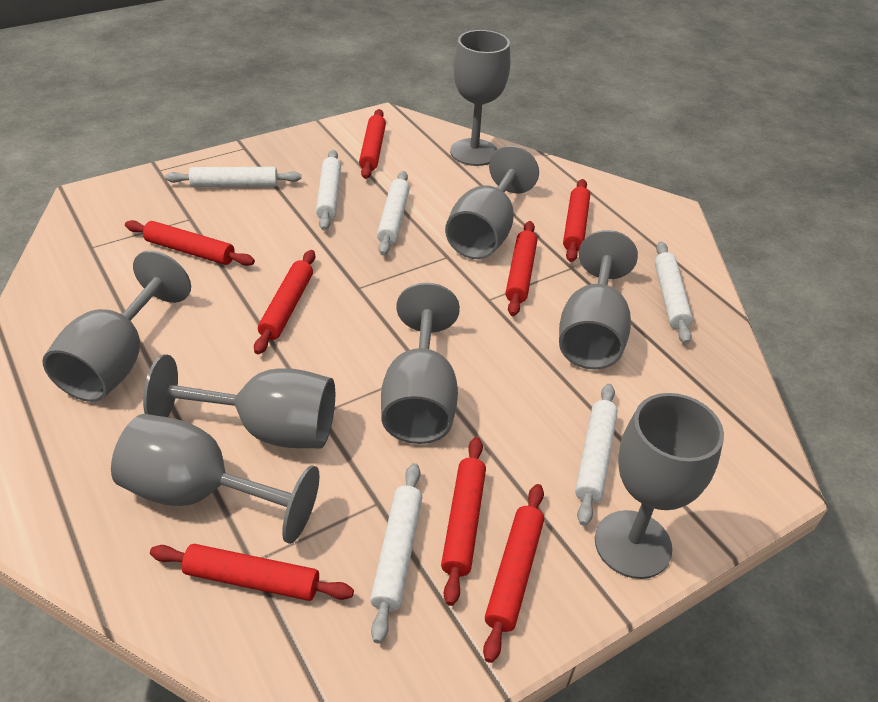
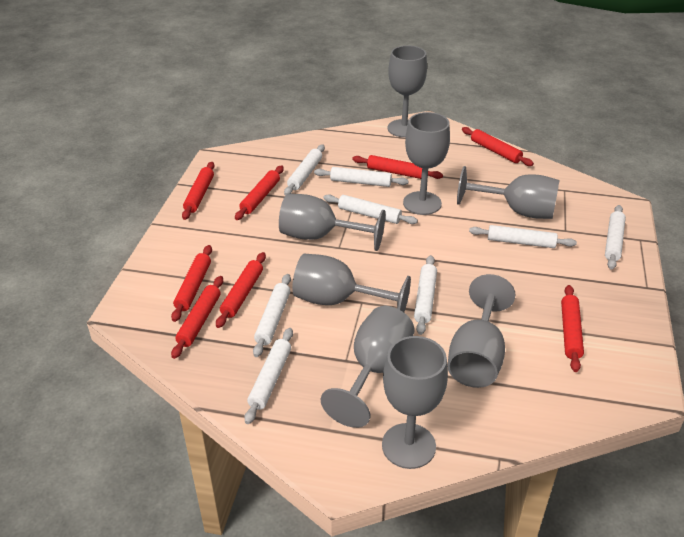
white rolling pin: [165,167,301,187] [316,150,341,231] [370,463,423,643] [377,171,410,255] [575,384,618,526] [654,242,693,344] = 6 -> [244,328,293,424] [253,274,291,357] [284,144,325,195] [314,167,409,187] [324,194,418,224] [414,255,437,335] [469,225,577,248] [605,205,626,269] = 8

